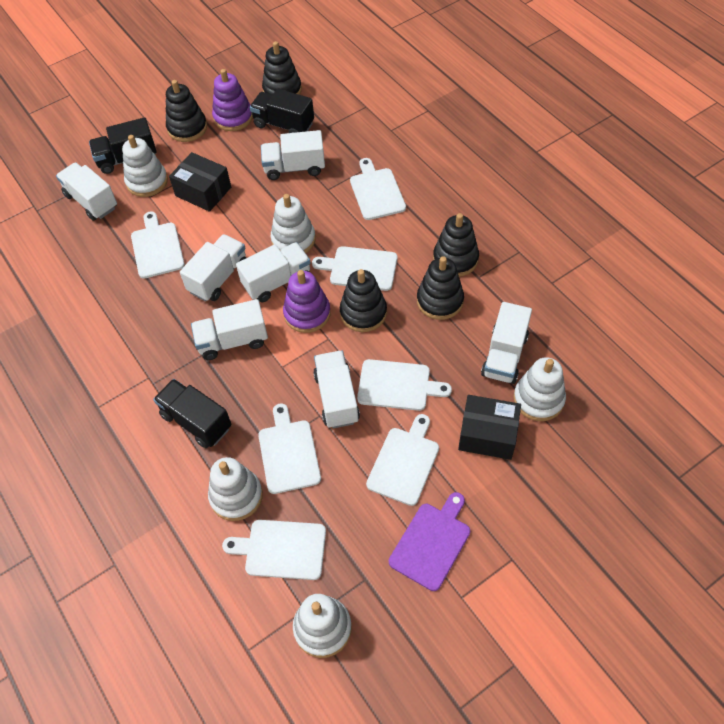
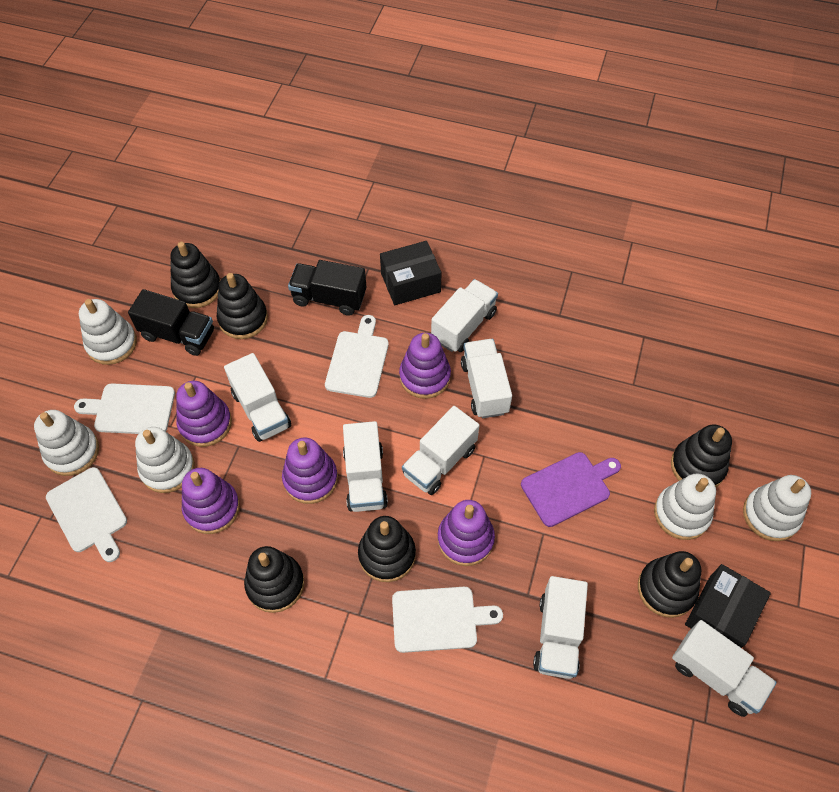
black stacking toy: [166,80,207,142] [262,41,302,95] [340,269,387,332] [417,256,464,320] [433,213,479,277] = 5 -> [170,242,220,308] [217,273,268,339] [244,546,304,613] [358,516,416,582] [638,551,701,618] [671,425,732,487] = 6
black truck: [89,117,157,174] [153,379,232,448] [250,89,314,133] = 3 -> [128,289,214,356] [288,260,367,316] = 2
purple stacking toy: [212,69,253,131] [283,270,331,333] = 2 -> [176,381,232,447] [182,468,240,534] [282,437,338,504] [399,333,451,399] [437,500,495,566] = 5
white cutting board: [131,211,185,279] [222,520,326,580] [258,404,321,494] [312,246,397,291] [350,158,406,220] [357,359,452,411] [366,414,439,506] = 7 -> [46,467,127,562] [74,383,175,434] [325,315,389,398] [392,587,503,653] = 4

